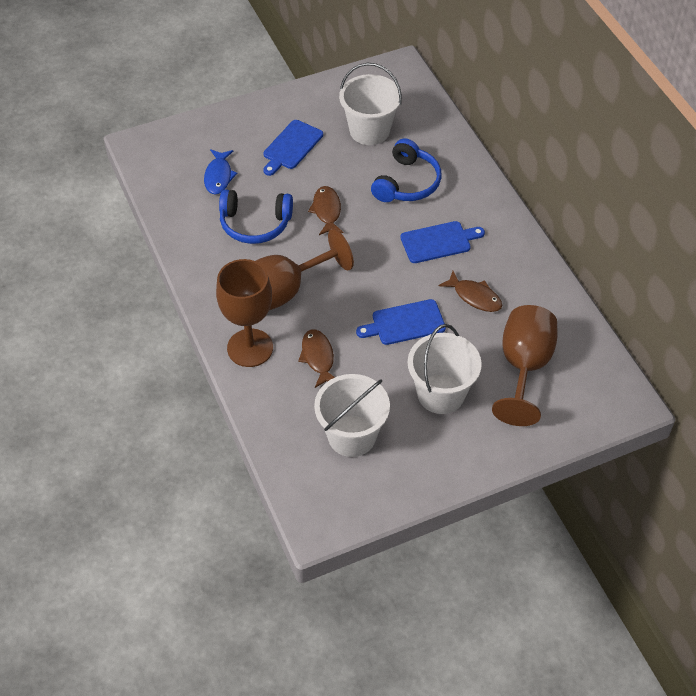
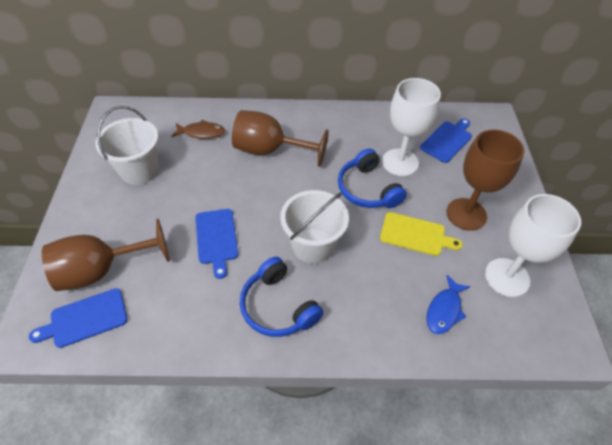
brown fish: [298,329,335,388] [308,186,343,235] [438,271,502,312] = 3 -> [171,120,225,139] = 1
white bucket: [314,374,390,457] [339,63,402,145] [408,324,482,414] = 3 -> [95,106,159,185] [280,190,349,264] = 2
white goblet: none = 0 -> [382,78,441,176] [485,194,581,297] = 2
yellow cutting board: none = 0 -> [380,212,462,256] = 1

